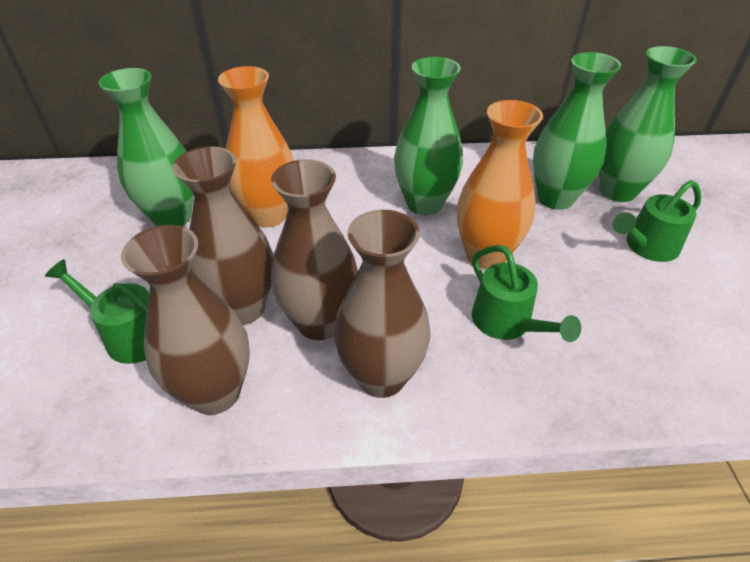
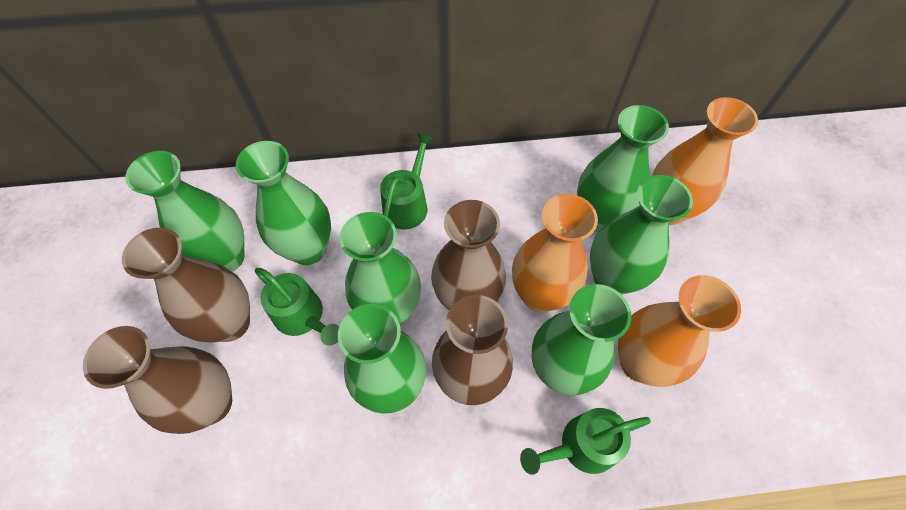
green vase: [98,68,194,226] [394,57,463,215] [533,52,621,210] [599,46,697,202] = 4 -> [125,151,245,272] [236,141,331,265] [338,304,426,414] [340,212,421,325] [532,284,632,395] [577,105,669,232] [590,175,693,295] = 7
orange vase: [218,66,294,228] [457,100,543,269] = 2 -> [512,194,598,312] [618,275,741,387] [652,97,758,225] = 3

